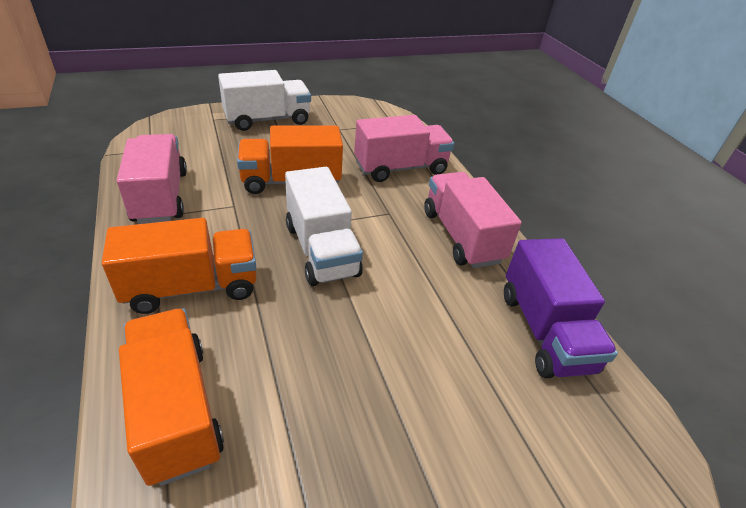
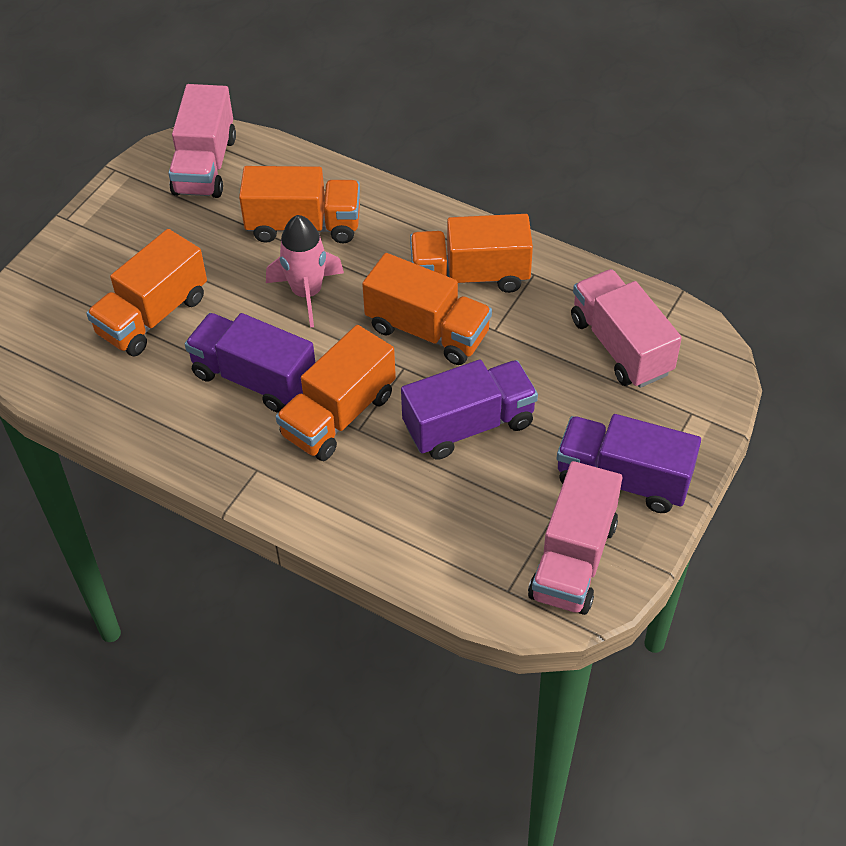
orange truck: [102,218,257,314] [119,308,224,486] [237,126,343,194] = 3 -> [86,229,207,356] [239,166,360,243] [276,325,396,461] [362,253,492,365] [410,214,533,293] = 5
pink rocket: none = 0 -> [266,215,344,328] = 1
purple truck: [504,238,618,378] = 1 -> [185,313,315,413] [401,360,538,460] [557,414,701,513] = 3
white truck: [218,70,311,131] [285,167,363,286] = 2 -> none = 0

